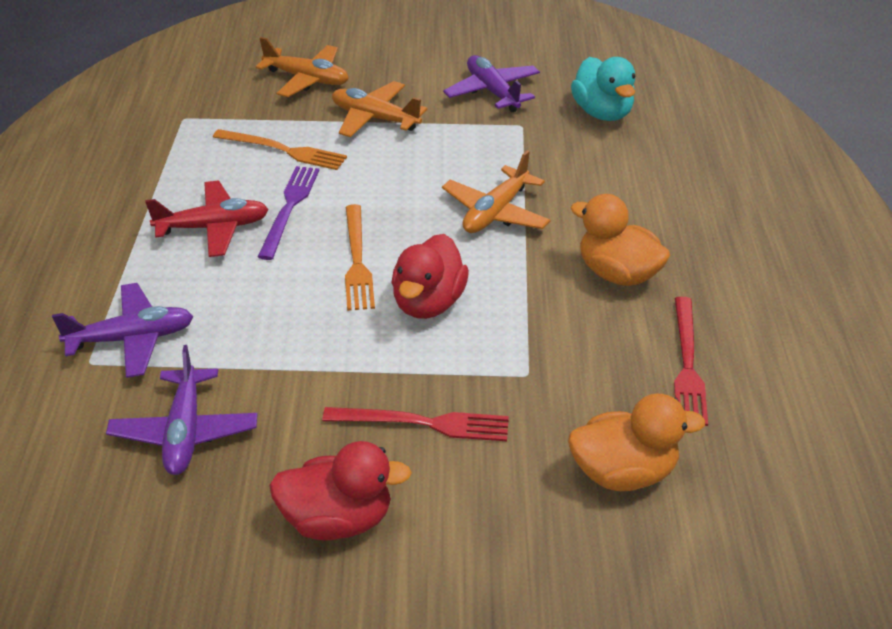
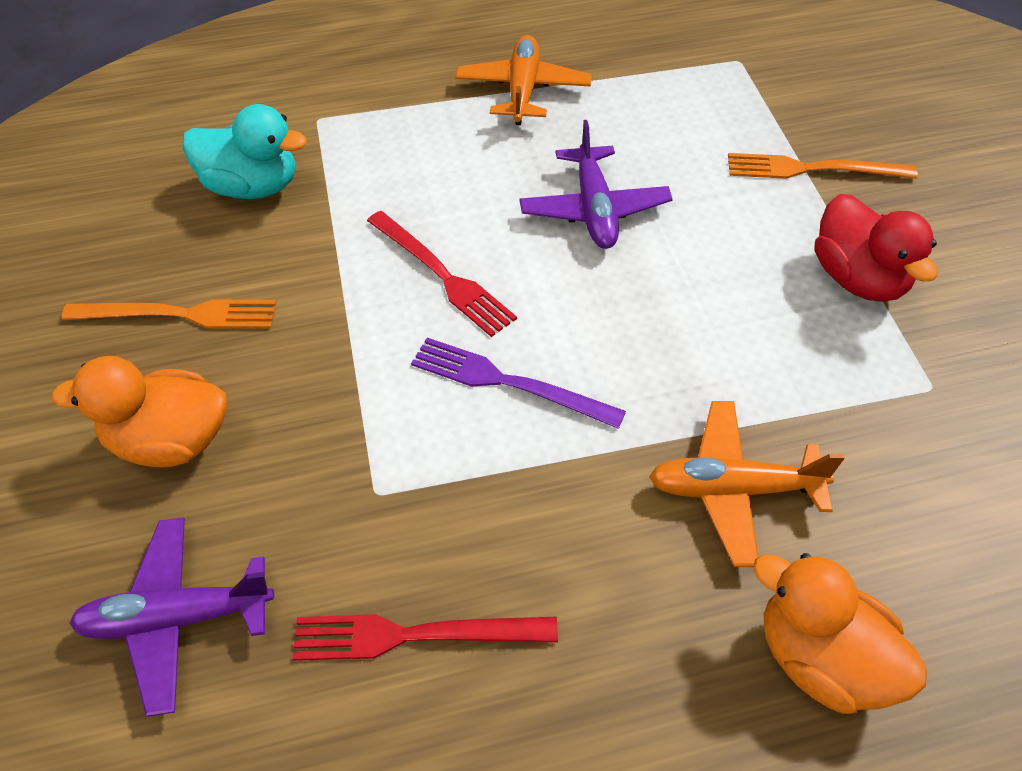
orange plane: [256,37,349,97] [332,81,427,137] [442,150,550,233] = 3 -> [455,35,591,125] [649,401,845,567] = 2
purple plane: [52,283,193,378] [106,345,258,475] [443,55,540,112] = 3 -> [69,517,274,717] [519,120,673,249] = 2
red duck: [269,441,412,541] [391,234,469,319] = 2 -> [815,194,937,302] = 1
red plane: [145,181,269,257] = 1 -> none = 0

